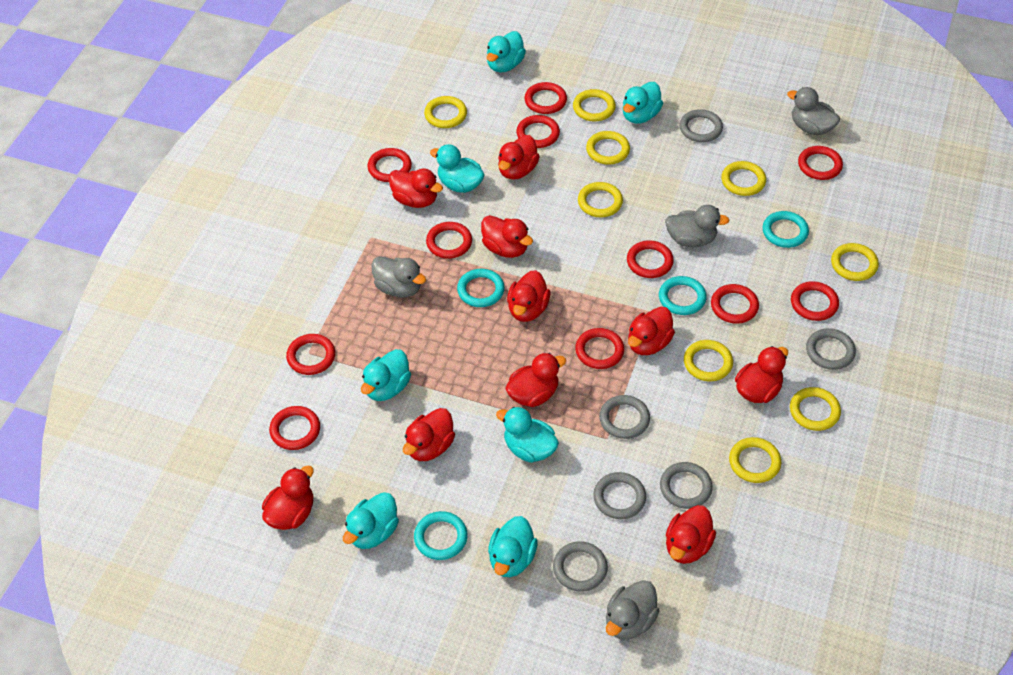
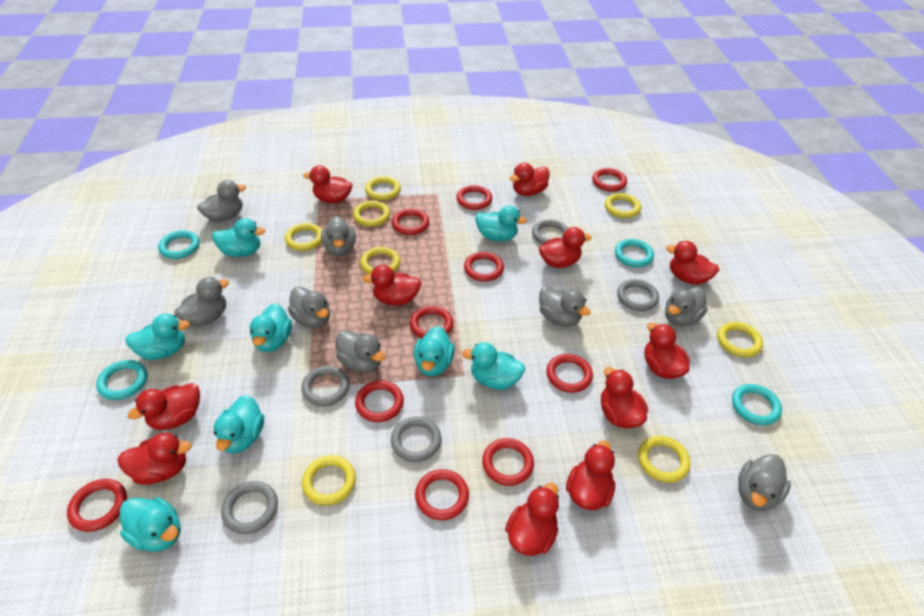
grey duck: [371,256,426,298] [606,580,659,640] [665,205,730,247] [787,87,840,135] = 4 -> [174,277,229,327] [197,180,246,222] [288,286,330,328] [321,216,356,256] [336,330,385,373] [539,286,590,327] [665,287,708,326] [738,454,791,511] = 8
grey ring: [553,541,608,592] [593,472,646,519] [599,395,650,439] [660,462,713,509] [679,109,723,142] [806,328,856,370] = 6 -> [221,481,278,534] [301,366,350,406] [391,417,442,462] [532,219,568,245] [617,279,659,311] = 5
red duck: [262,466,314,530] [389,169,443,208] [403,408,455,461] [481,215,533,258] [498,135,540,180] [505,353,566,407] [507,270,550,322] [628,307,675,355] [666,505,716,564] [735,346,788,403] = 10 -> [117,433,192,485] [128,383,200,430] [303,165,353,203] [362,265,421,306] [505,482,559,556] [510,163,550,196] [539,227,591,268] [566,440,615,510] [601,367,648,428] [645,323,690,379] [666,241,719,285] = 11
red ring: [269,406,320,450] [286,334,335,375] [368,148,412,182] [426,222,472,259] [516,115,560,148] [525,82,567,114] [575,328,624,369] [627,240,674,278] [711,284,759,324] [791,281,839,321] [798,146,843,180] = 11 -> [67,479,127,532] [355,380,404,422] [392,208,429,235] [410,306,453,339] [415,469,469,520] [456,185,492,210] [464,252,504,282] [482,438,534,486] [546,354,593,393] [592,168,627,192] = 10
turquoise duck: [343,492,399,549] [361,349,411,401] [430,144,485,193] [487,31,526,72] [488,516,538,577] [496,407,559,463] [623,82,663,124] = 7 -> [120,497,181,552] [125,314,190,360] [212,218,265,257] [214,395,264,454] [250,303,292,352] [414,326,455,376] [462,342,526,390] [475,205,527,241] = 8
yellow ring: [424,96,467,128] [573,89,616,121] [578,182,623,217] [586,131,630,165] [684,340,733,381] [721,161,766,196] [729,437,781,483] [790,387,841,431] [831,243,879,281] = 9 -> [285,223,322,251] [302,456,356,505] [353,201,390,227] [360,247,400,274] [365,176,401,201] [605,193,641,218] [638,436,690,483] [717,322,763,357] = 8

